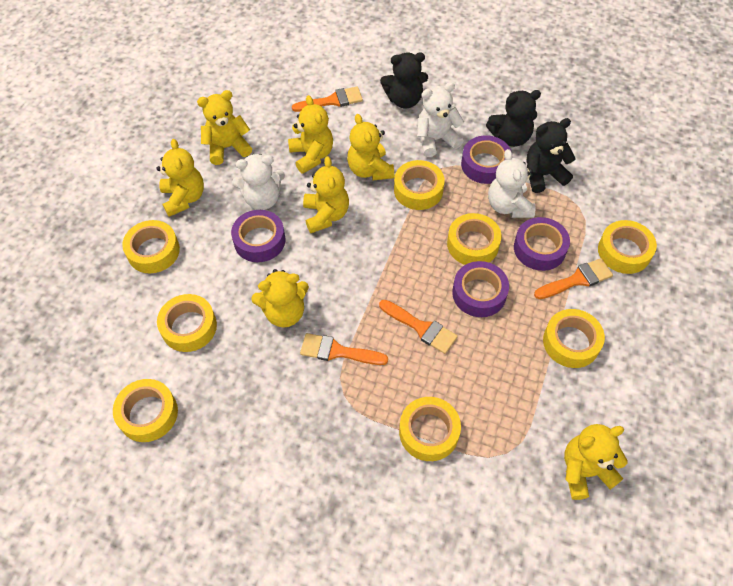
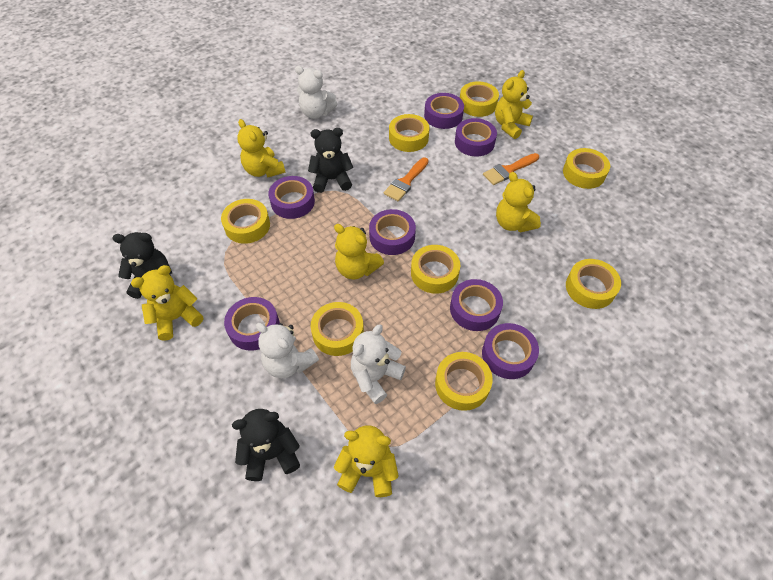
orange brush: [292,86,363,112] [300,333,388,365] [379,300,458,354] [534,258,613,299] = 4 -> [384,157,429,201] [483,153,539,185] = 2
purple tape: [231,210,285,262] [452,261,509,317] [461,135,512,184] [514,217,570,271] = 4 -> [224,297,280,351] [268,176,315,219] [369,209,416,255] [424,93,464,129] [450,279,503,331] [455,118,497,156] [482,323,539,379] = 7
yellow teddy bear: [156,139,204,217] [197,90,252,165] [251,269,309,327] [288,95,333,174] [303,156,349,233] [347,114,394,180] [564,424,628,500] = 7 -> [131,265,203,341] [237,119,286,177] [334,224,384,279] [334,426,399,497] [495,70,533,139] [496,172,541,233] = 6

